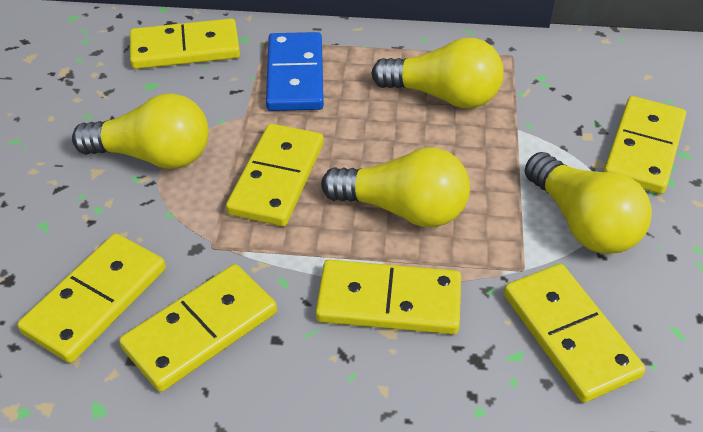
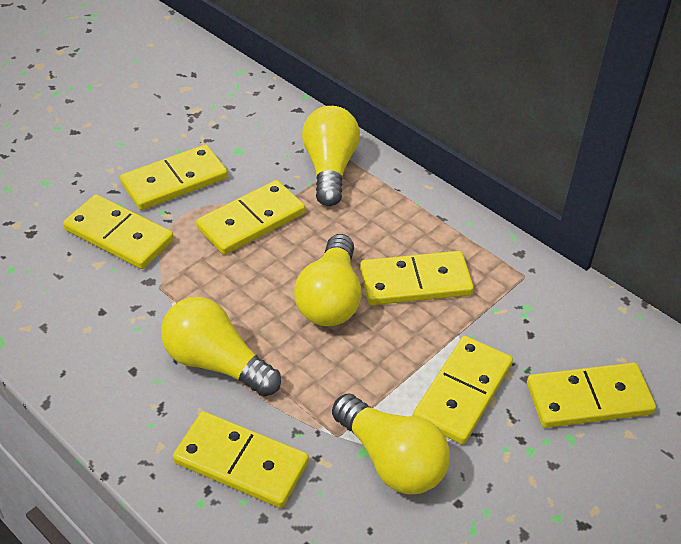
blue domino: [266,32,324,111] = 1 -> none = 0

